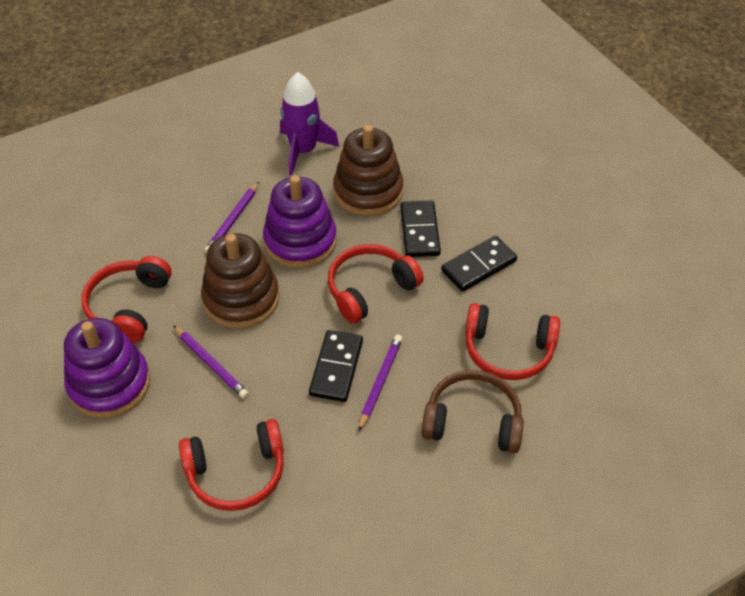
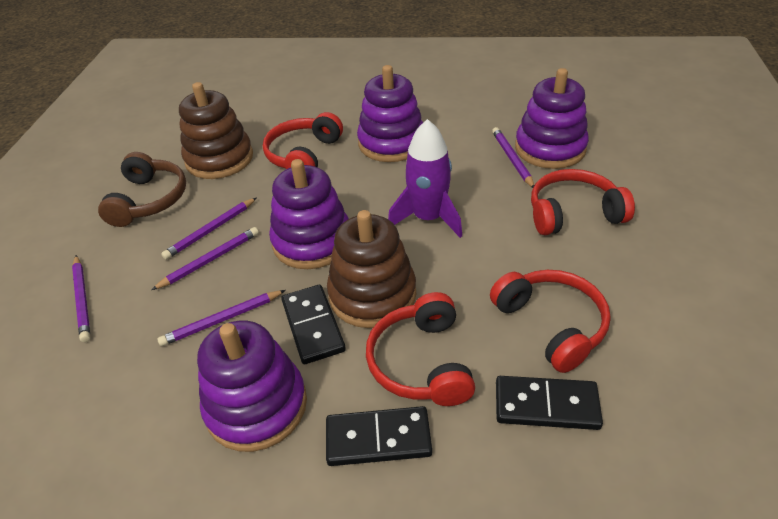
purple pencil: [173,325,249,399] [205,182,259,253] [358,334,403,432] = 3 -> [72,255,90,342] [151,227,259,290] [157,290,286,346] [161,197,257,260] [492,127,535,188] = 5
purple stacking toy: [64,318,150,418] [263,175,337,268] = 2 -> [197,321,307,452] [269,159,349,269] [357,65,423,162] [515,68,589,169] = 4

